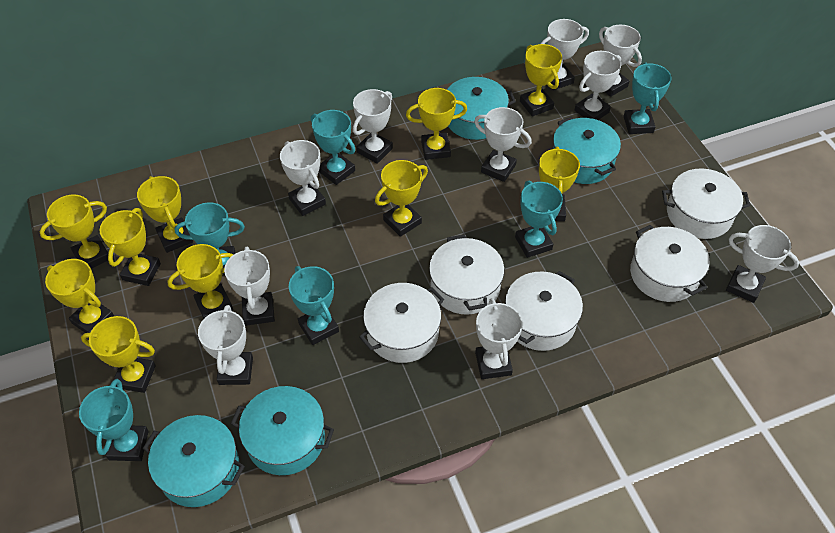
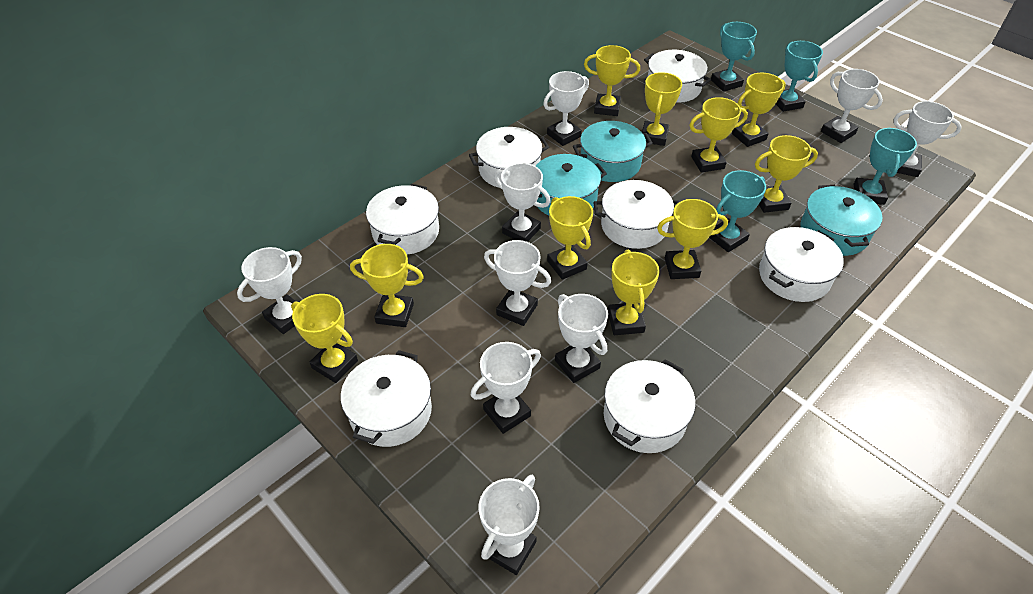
turquoise pot: [143,415,245,507] [231,386,334,475] [447,77,516,140] [553,117,621,184] = 4 -> [536,154,607,216] [573,121,653,182] [800,185,883,256] = 3
turquoise trophy: [79,379,149,461] [174,202,245,275] [289,266,339,345] [311,110,355,185] [515,180,563,258] [623,62,671,134] = 6 -> [709,170,766,252] [711,22,757,92] [776,41,823,112] [853,128,917,205] = 4
white pot: [359,283,444,363] [429,235,504,315] [505,271,583,351] [630,225,710,302] [662,168,750,239] = 5 -> [341,350,432,447] [366,184,439,255] [469,127,549,188] [593,180,679,249] [604,359,695,453] [644,50,711,103] [759,227,844,302] = 7
white trophy: [198,305,253,385] [224,246,275,326] [280,140,326,216] [353,89,393,164] [474,107,532,182] [475,298,523,379] [540,19,589,90] [574,51,621,120] [599,25,642,97] [726,225,799,303] = 10 -> [237,247,302,334] [471,342,541,434] [479,475,540,575] [484,240,551,326] [494,163,551,242] [543,71,589,146] [555,294,608,383] [821,69,883,143] [894,101,962,177] = 9

